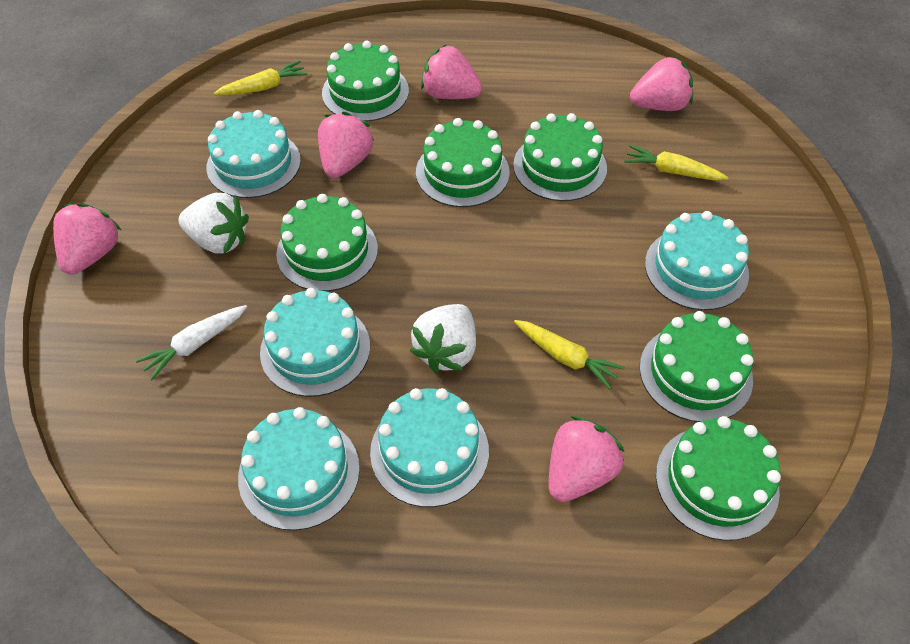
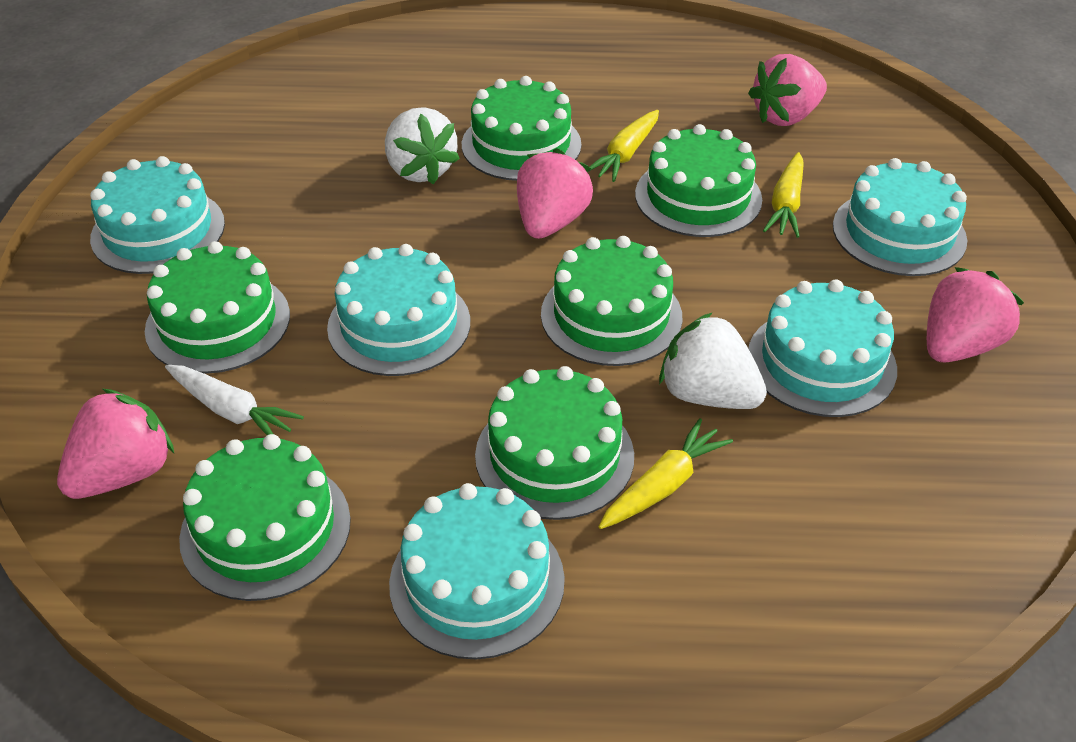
pink strawberry: [53,203,121,275] [318,112,374,178] [421,45,482,99] [549,416,624,502] [630,56,693,111] = 5 -> [57,389,174,499] [517,148,593,239] [748,54,827,126] [927,267,1024,362] = 4

